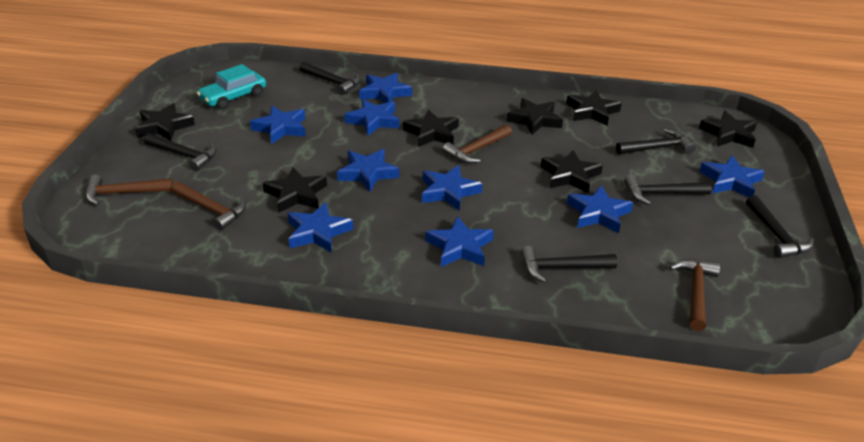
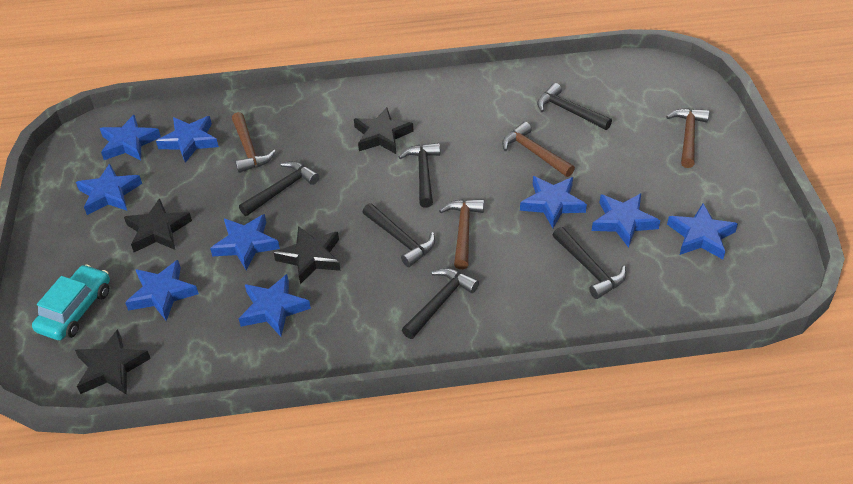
black star: [135,103,195,141] [263,167,327,213] [403,109,459,147] [506,98,563,135] [541,150,603,193] [566,90,622,126] [699,111,757,148] = 7 -> [75,329,151,395] [124,198,192,252] [274,226,341,284] [354,107,414,154] = 4

